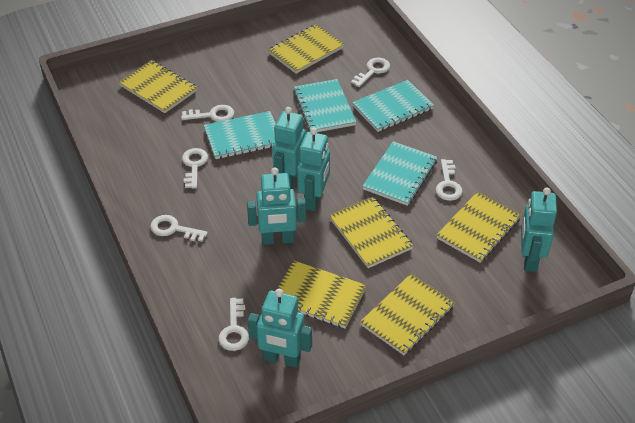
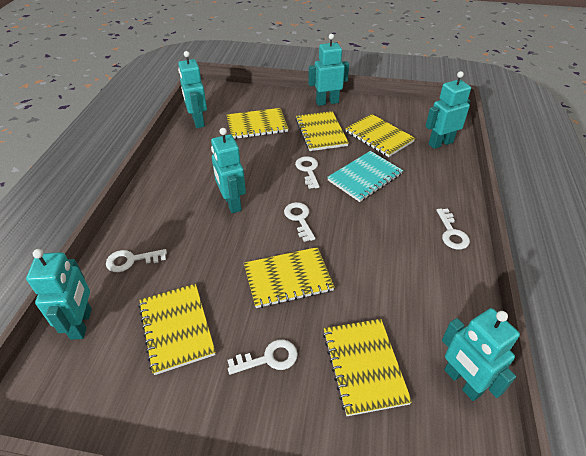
turquoise notebook: [204,111,276,159] [293,79,356,132] [352,80,434,132] [362,141,437,206] = 4 -> [327,151,403,202] = 1
turquoise robot: [247,168,306,245] [248,289,312,368] [272,107,306,189] [297,128,330,211] [521,188,557,272] = 5 -> [26,249,92,340] [178,51,207,128] [211,128,246,213] [308,34,349,106] [426,71,471,149] [442,308,520,401] = 6
white key: [150,215,208,242] [181,105,234,122] [182,148,208,189] [219,298,249,351] [351,58,390,87] [436,159,463,201] = 6 -> [106,249,167,272] [228,340,298,375] [284,202,315,242] [295,156,320,189] [436,209,470,250] = 5

